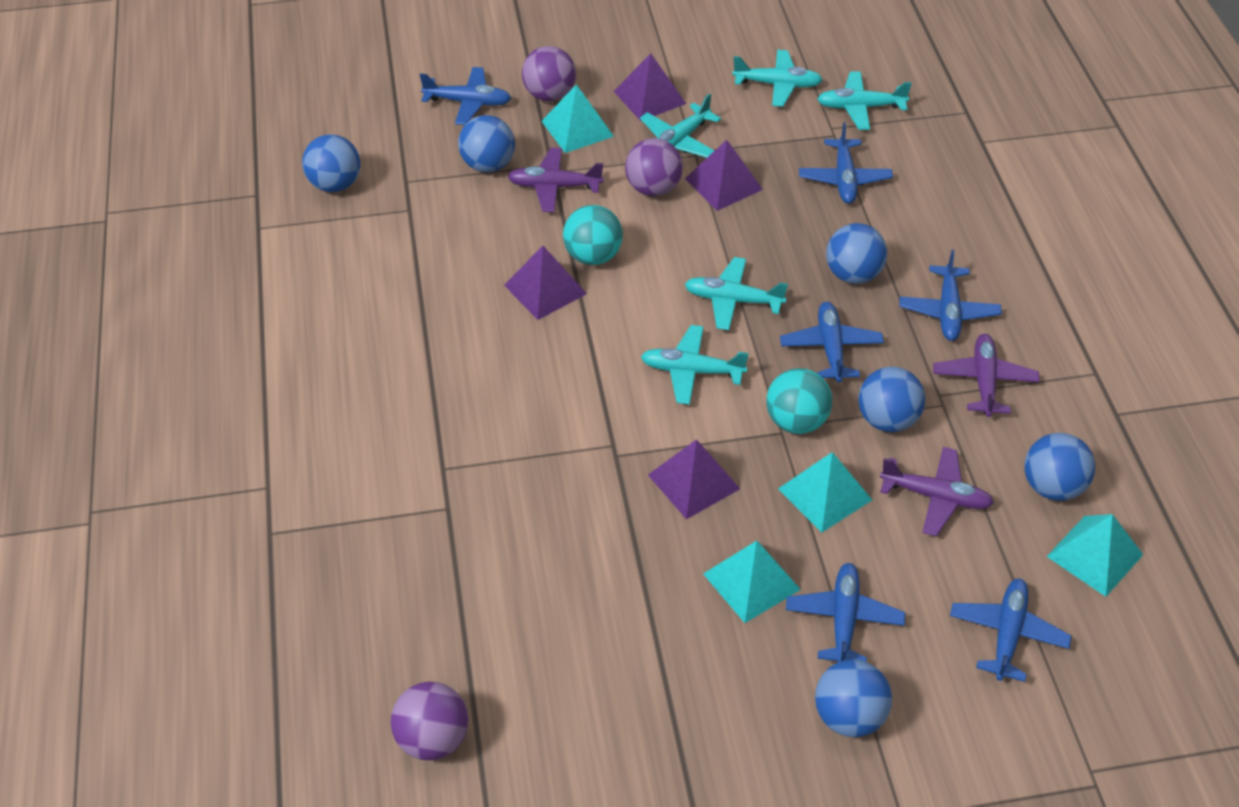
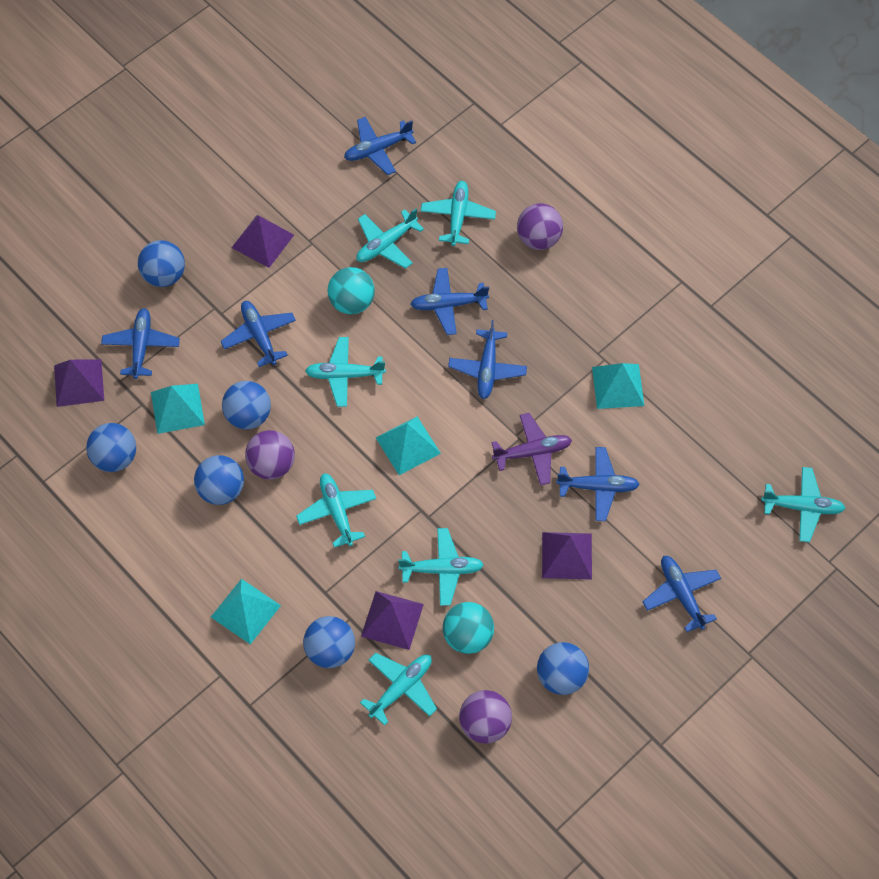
blue plane: [420,67,511,125] [780,302,884,383] [786,563,905,662] [799,122,893,204] [899,249,1002,341] [950,579,1071,682] = 6 -> [101,308,180,379] [221,301,296,367] [344,117,416,175] [410,268,489,335] [448,320,527,399] [556,447,640,521] [643,556,721,632] = 7
purple plane: [507,148,604,212] [880,447,994,536] [933,334,1040,417] = 3 -> [492,413,572,485] = 1
turquoise plane: [640,93,721,158] [641,325,749,405] [685,257,788,330] [732,50,823,107] [817,71,912,130] = 5 -> [296,473,376,548] [305,337,386,407] [356,208,424,269] [360,653,437,726] [398,528,484,606] [421,181,496,246] [761,467,845,542] = 7

